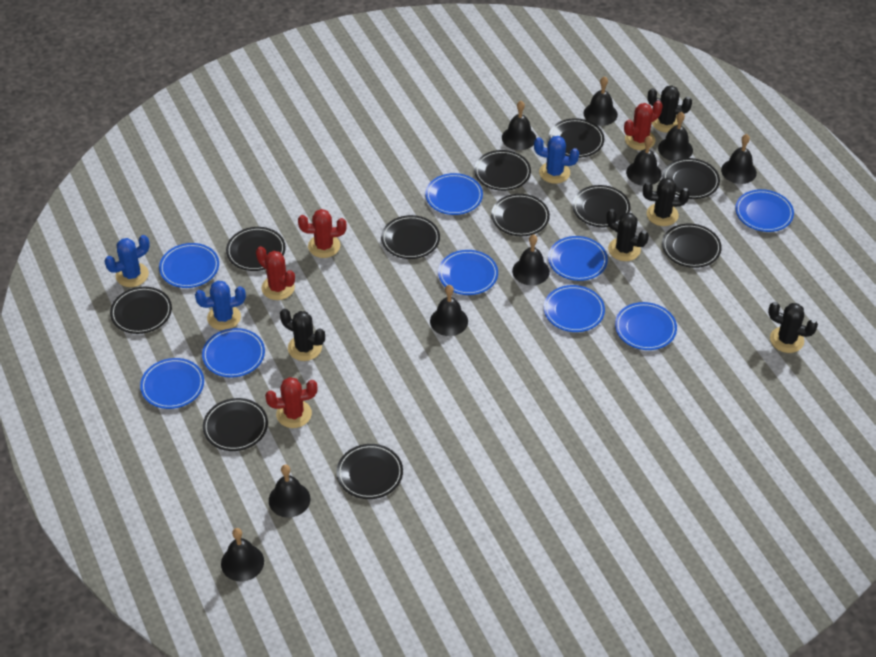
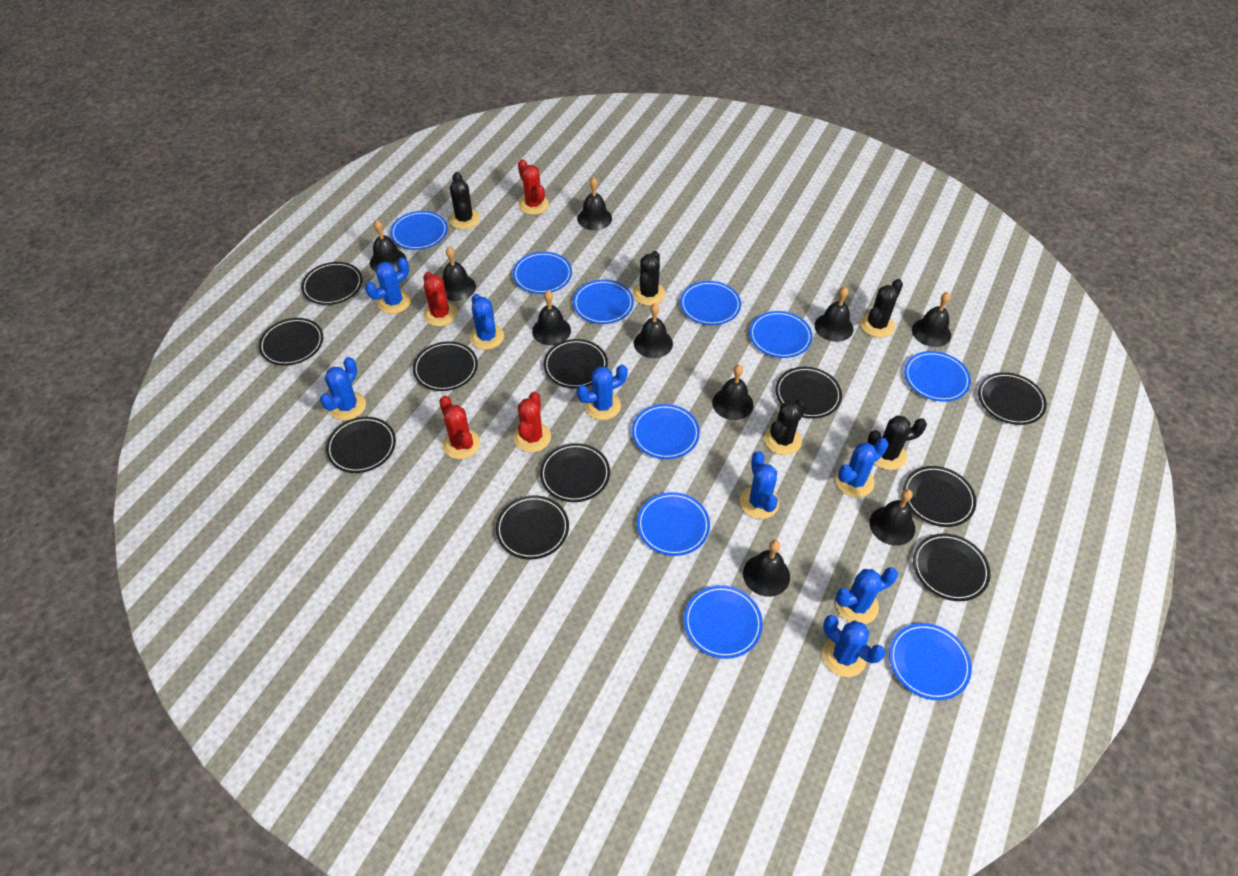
black bell: [221,528,264,581] [269,465,310,518] [430,285,468,336] [502,101,536,150] [512,234,550,286] [584,76,618,126] [626,136,662,186] [658,112,693,161] [721,134,757,184] = 9 -> [370,220,406,272] [443,247,476,301] [532,291,571,345] [577,177,612,230] [634,303,673,358] [712,365,753,420] [743,540,790,597] [815,287,853,342] [869,489,915,546] [912,292,951,347] = 10
blue cactus: [104,235,150,287] [195,281,246,330] [534,136,579,184] = 3 -> [320,357,366,421] [365,257,411,314] [470,294,504,350] [577,364,628,420] [740,451,779,519] [822,615,885,677] [835,438,888,497] [835,567,898,624] = 8
blue plate: [140,358,204,409] [159,243,219,288] [202,328,265,378] [425,173,483,215] [438,250,498,295] [544,285,605,332] [548,236,608,281] [615,302,677,350] [735,189,794,232] = 9 -> [390,211,448,250] [513,252,572,294] [573,280,634,324] [632,404,700,459] [637,492,710,556] [680,281,741,325] [684,585,763,659] [749,311,812,358] [889,623,972,700] [904,351,971,402] = 10

